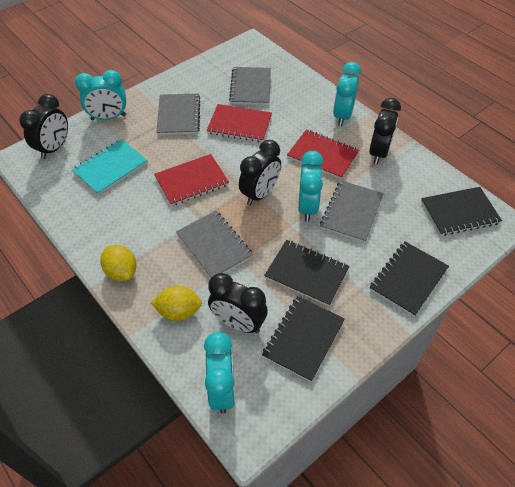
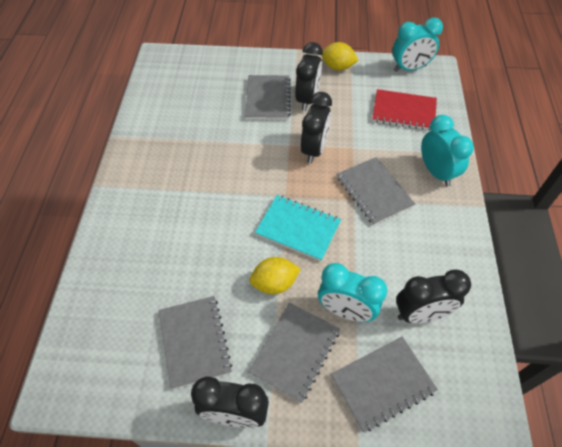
black notebook: [262,296,345,382] [264,240,350,306] [370,241,449,317] [421,187,502,236] = 4 -> none = 0
grey notebook: [156,93,200,135] [176,211,253,278] [229,67,271,105] [320,180,384,243] = 4 -> [159,296,232,389] [245,75,291,120] [248,303,340,403] [331,336,438,432] [337,157,415,225] = 5
red notebook: [154,154,229,206] [207,104,272,142] [287,129,359,179] = 3 -> [372,89,437,131] = 1
turquoise clock: [75,70,126,120] [204,332,235,414] [298,151,323,222] [333,62,361,126] = 4 -> [318,263,387,322] [392,18,443,72] [421,115,474,186] = 3

